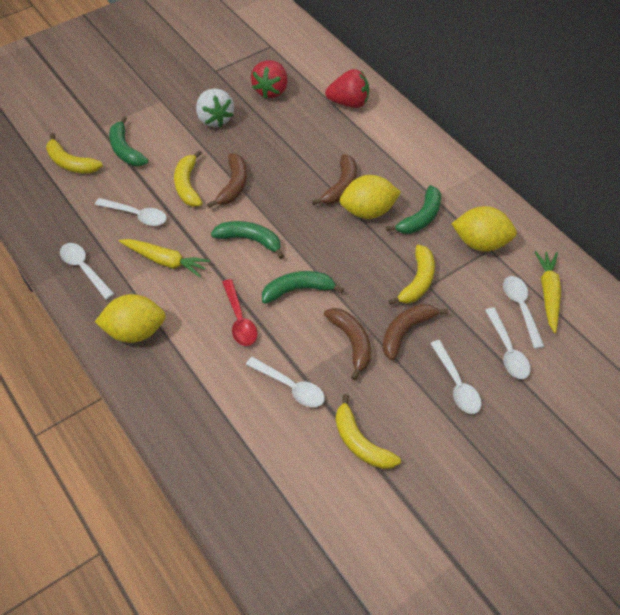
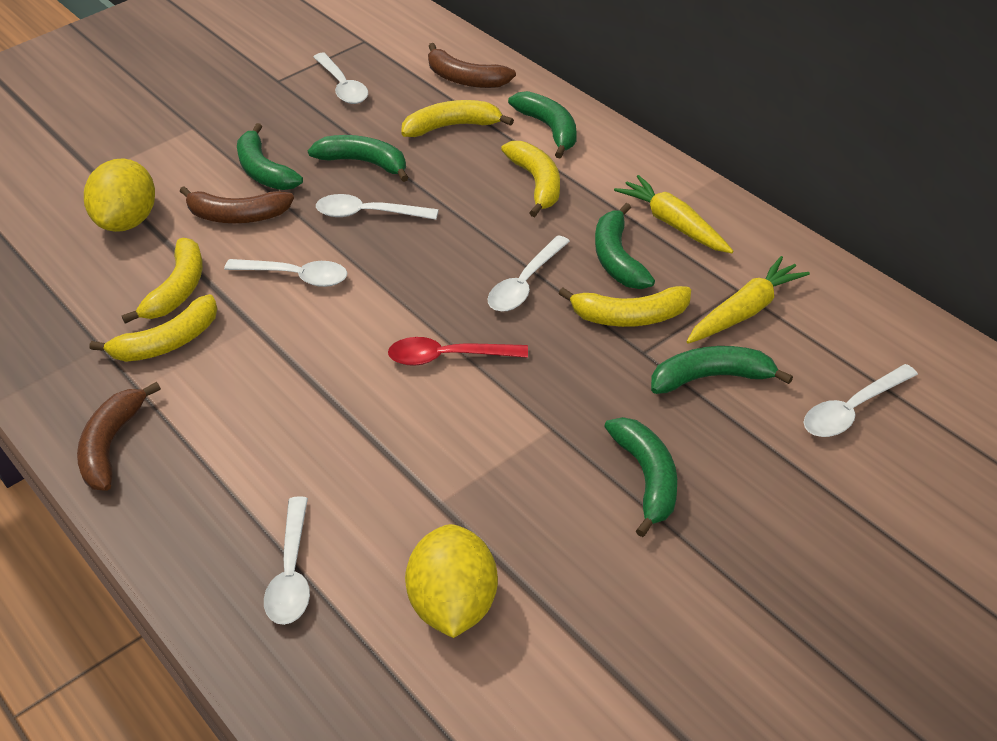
brown banana: [207,153,247,208] [312,154,357,205] [324,308,371,380] [382,304,448,360] = 4 -> [77,382,161,491] [180,186,294,223] [428,43,516,88] = 3
green banana: [109,116,148,166] [211,221,284,259] [262,271,344,304] [386,185,441,234] = 4 -> [237,123,303,190] [308,135,409,182] [508,91,577,159] [595,203,655,289] [604,417,677,537] [651,346,793,394] = 6
red strawberry: [251,60,288,98] [325,69,369,108] = 2 -> none = 0
white strawberry: [196,89,234,127] = 1 -> none = 0
yellow banana: [46,133,103,174] [174,150,202,207] [336,394,401,469] [388,245,435,305] = 4 -> [89,294,218,362] [122,238,203,324] [401,100,514,137] [501,141,560,217] [558,286,691,327] = 5
yellow lemon: [95,294,166,343] [340,175,401,219] [451,206,517,252] = 3 -> [84,159,155,232] [405,524,498,638] = 2

